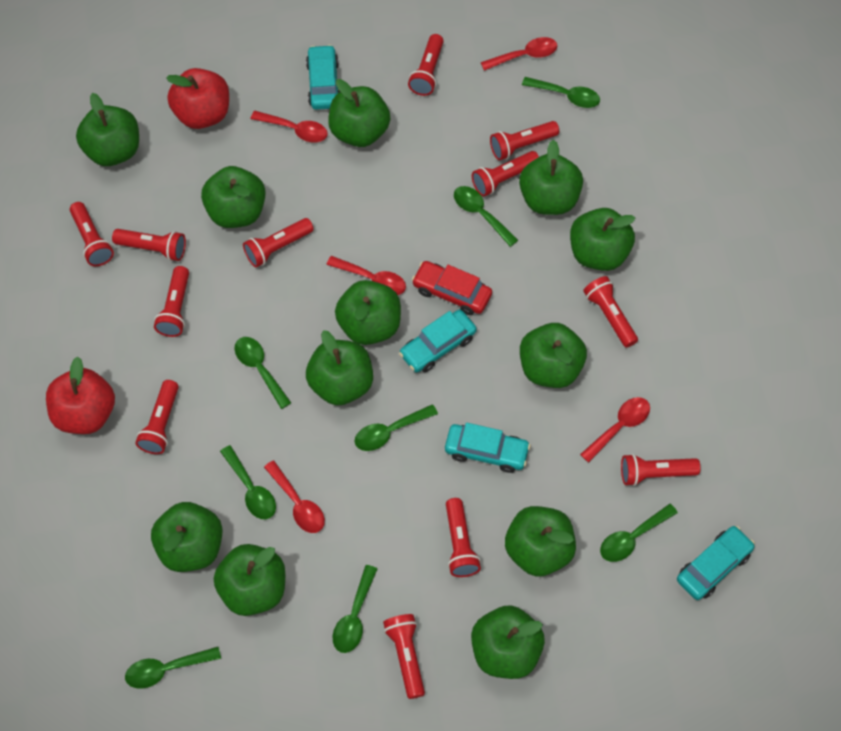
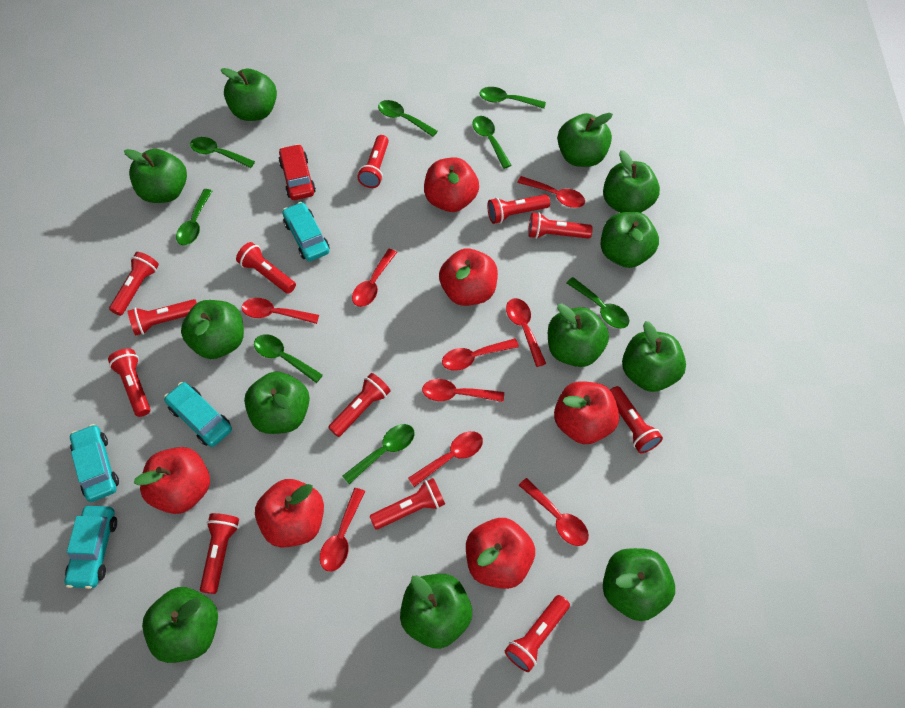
red apple: [46,357,115,434] [166,68,229,129] = 2 -> [134,447,210,514] [255,479,324,548] [424,157,479,212] [439,248,498,306] [466,518,535,589] [554,381,619,444] = 6
red spoon: [251,111,328,143] [264,461,325,533] [326,256,406,295] [481,37,557,71] [580,397,650,463] = 5 -> [242,298,319,324] [320,488,365,572] [352,249,397,307] [408,431,483,487] [422,379,504,402] [442,338,519,371] [506,298,546,367] [517,176,585,208] [519,478,589,546] = 9

